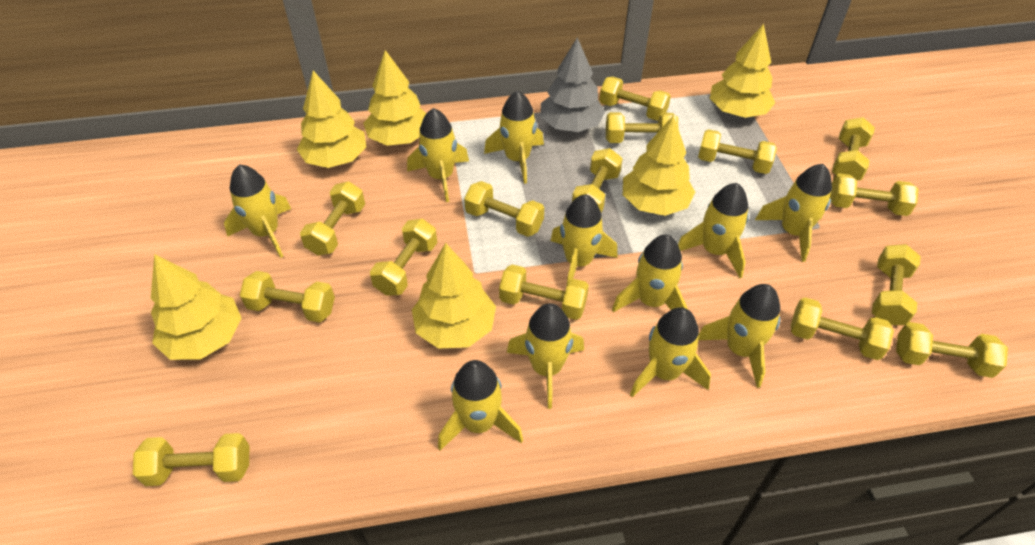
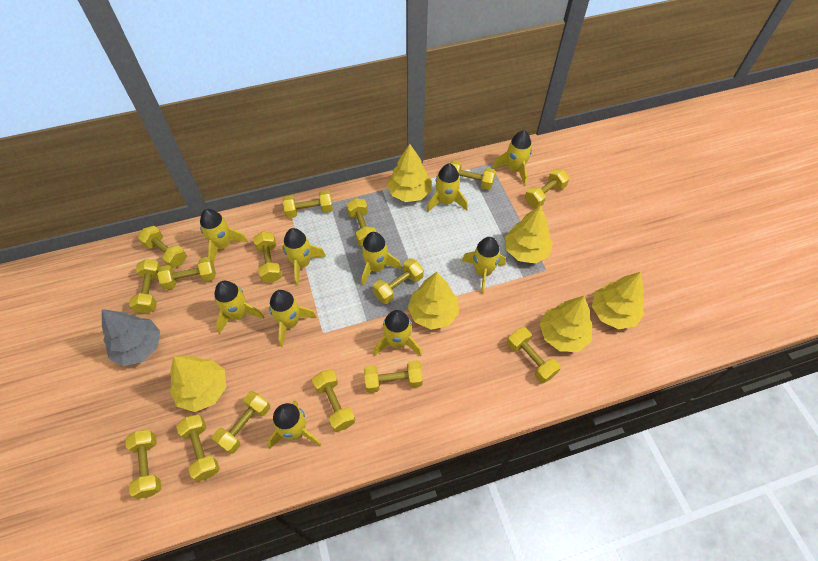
yellow rocket: [224,164,291,258] [407,108,469,202] [438,360,523,451] [484,90,544,184] [507,303,584,409] [551,194,618,285] [612,234,688,312] [630,307,711,398] [678,183,749,278] [698,284,780,388] [755,164,832,262] = 11 -> [200,209,248,263] [214,281,264,334] [267,400,321,449] [269,290,316,347] [282,228,326,286] [361,232,401,286] [374,310,422,356] [427,164,468,213] [462,237,506,294] [492,130,532,186] = 10

